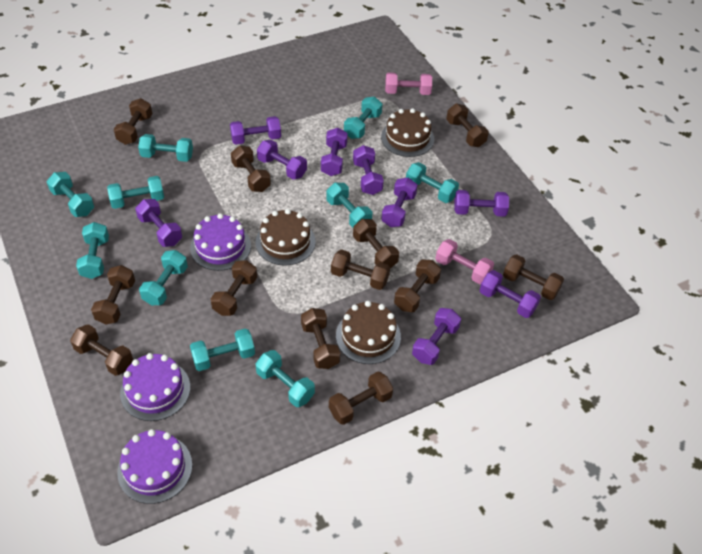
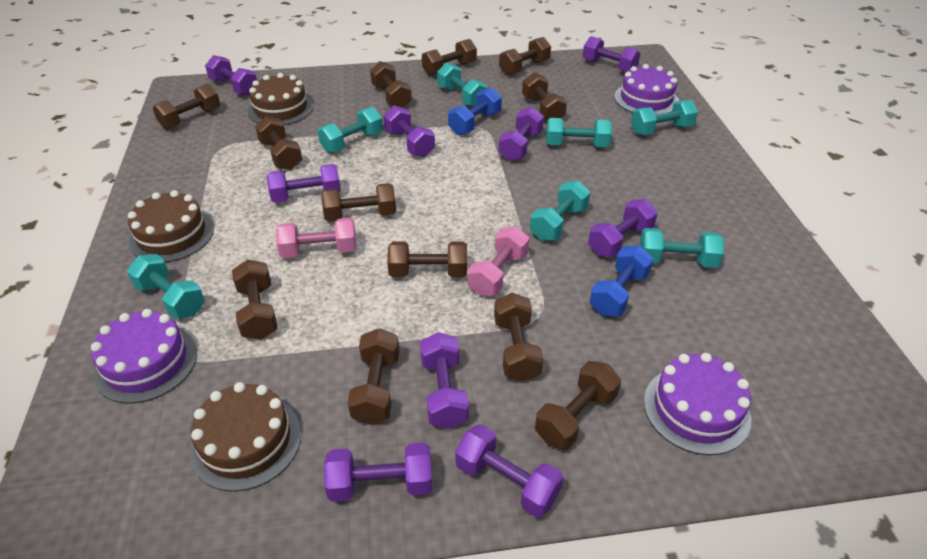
blue dumbbell: none = 0 -> [448,87,502,135] [589,245,654,316] = 2
turquoise dumbbell: [47,172,94,217] [76,222,109,279] [107,176,164,209] [138,134,193,162] [139,250,188,305] [190,328,255,371] [255,350,315,407] [326,183,372,228] [344,97,382,139] [406,162,459,203] = 10 -> [127,254,205,319] [318,107,383,153] [437,62,487,107] [530,180,590,241] [546,118,612,147] [631,100,698,135] [639,228,724,268] = 7

